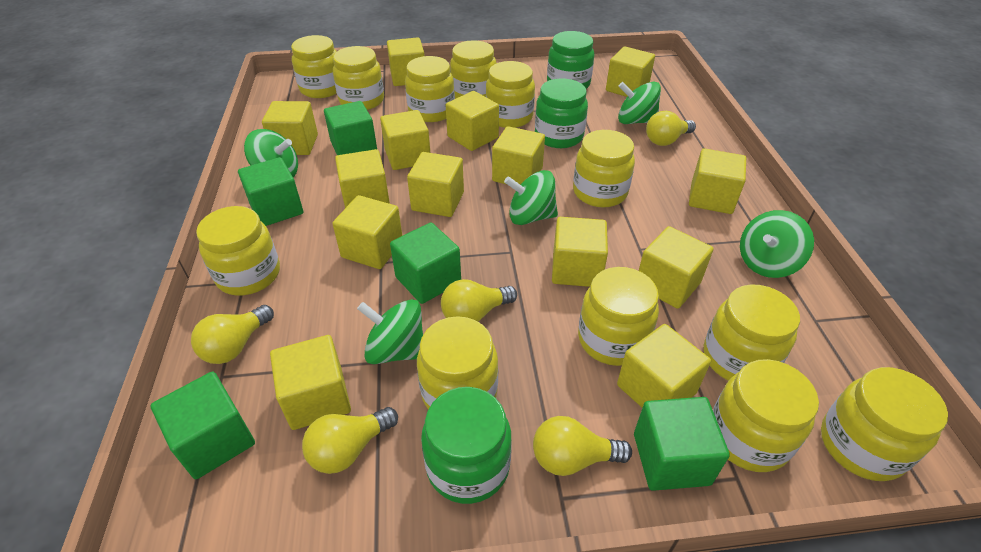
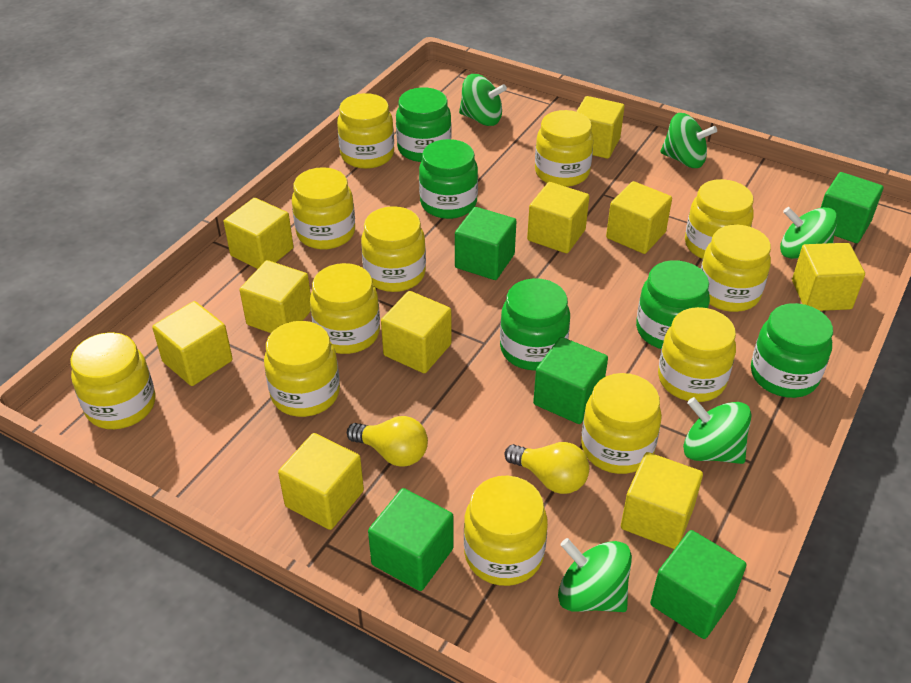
green jar: [421,387,512,504] [535,78,588,148] [547,31,594,89] = 3 -> [396,87,451,162] [419,139,478,219] [500,278,570,370] [636,260,710,349] [751,303,833,398] = 5
yellow cube: [262,101,318,155] [270,335,351,430] [333,195,402,269] [335,149,390,208] [380,110,430,170] [387,37,425,86] [407,152,464,217] [446,91,499,151] [492,126,545,185] [552,217,608,287] [606,46,655,97] [617,324,711,408] [639,226,713,309] [689,148,746,214] = 14 -> [152,301,233,386] [224,198,294,269] [240,260,311,333] [278,433,364,530] [381,291,452,373] [527,182,589,253] [576,96,625,159] [606,181,672,254] [621,452,703,549] [792,243,865,311] = 10
yellow light bulb: [191,305,274,364] [302,407,398,474] [441,279,517,322] [533,416,632,476] [646,111,696,146] = 5 -> [347,416,428,467] [504,442,589,494] = 2

